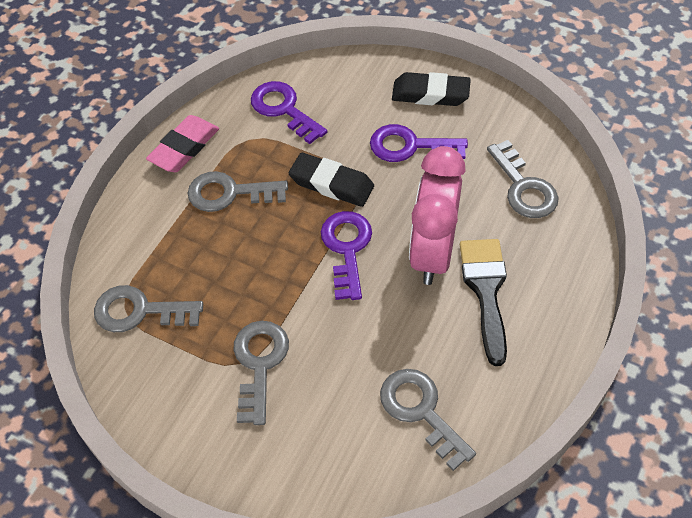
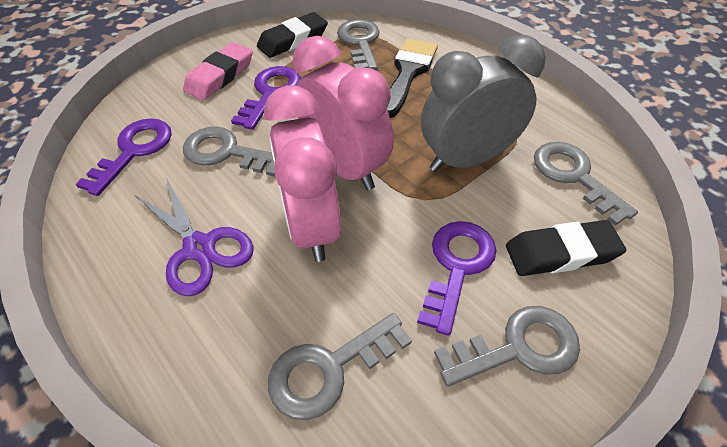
grey clock: none = 0 -> [421,35,546,172] = 1
pink clock: [409,146,466,285] = 1 -> [264,85,341,262] [292,36,394,190] = 2
purple scissors: none = 0 -> [135,178,254,296] = 1

